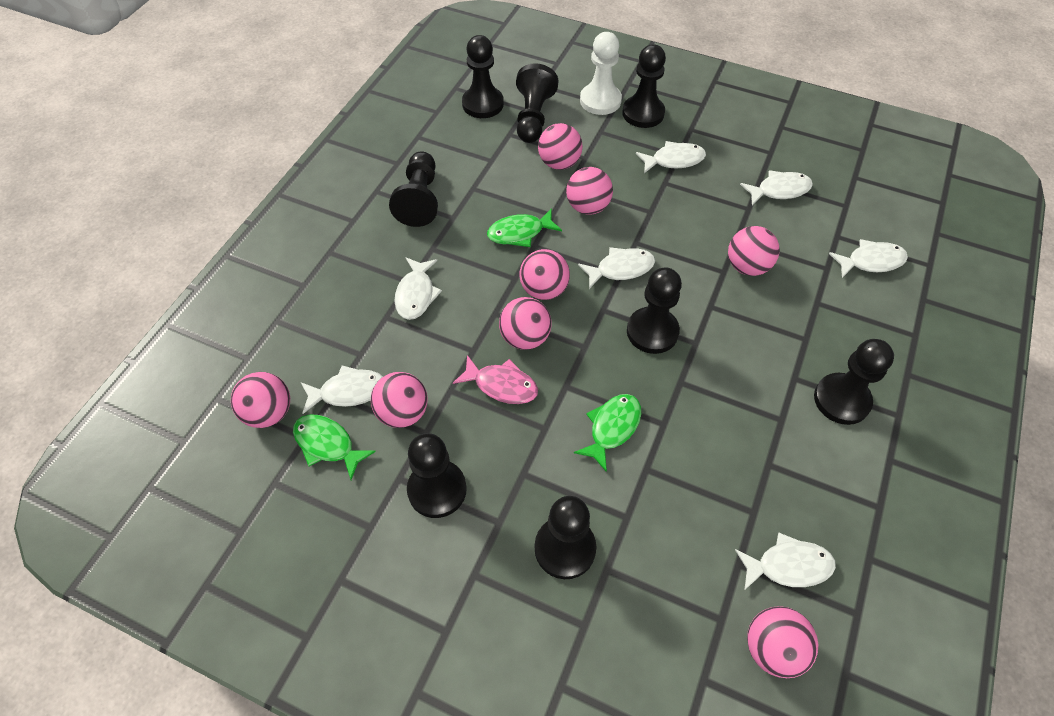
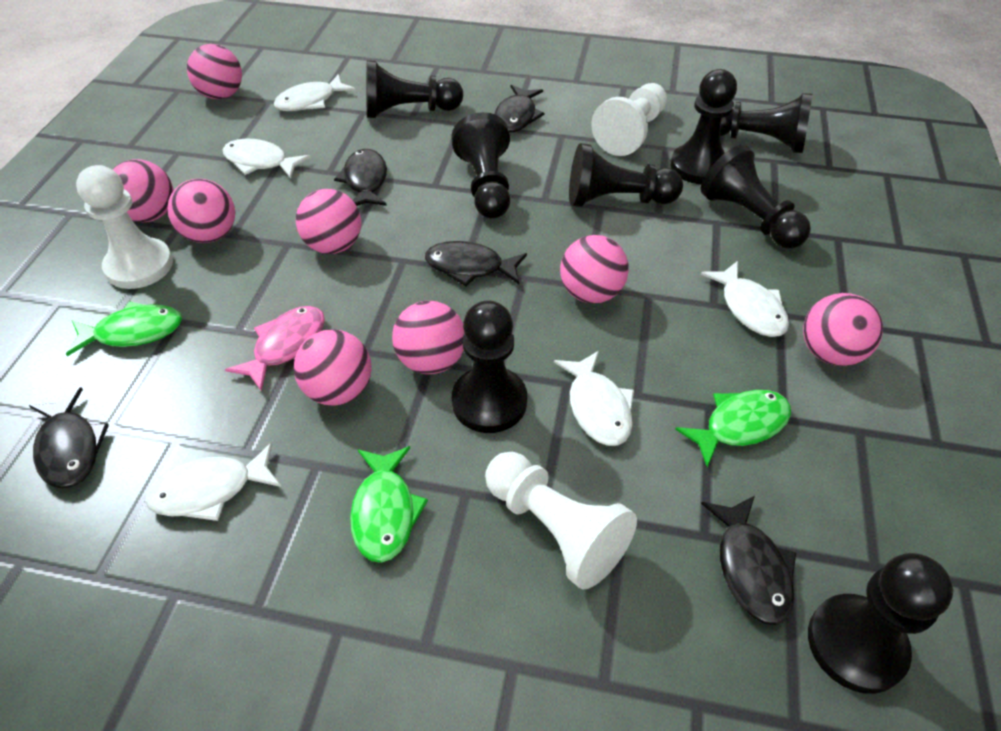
black fish: none = 0 -> [29,387,109,489] [334,149,387,206] [425,241,527,286] [494,85,545,132] [701,496,796,625] = 5
white fish: [301,365,383,414] [394,257,442,320] [578,247,655,289] [636,141,706,173] [735,533,836,590] [740,170,813,205] [829,239,908,278] = 7 -> [145,443,281,521] [223,139,310,178] [274,74,355,111] [554,351,634,446] [701,261,789,337] = 5
white pawn: [580,32,622,115] = 1 -> [76,165,173,289] [485,452,637,590] [591,83,667,156] = 3

